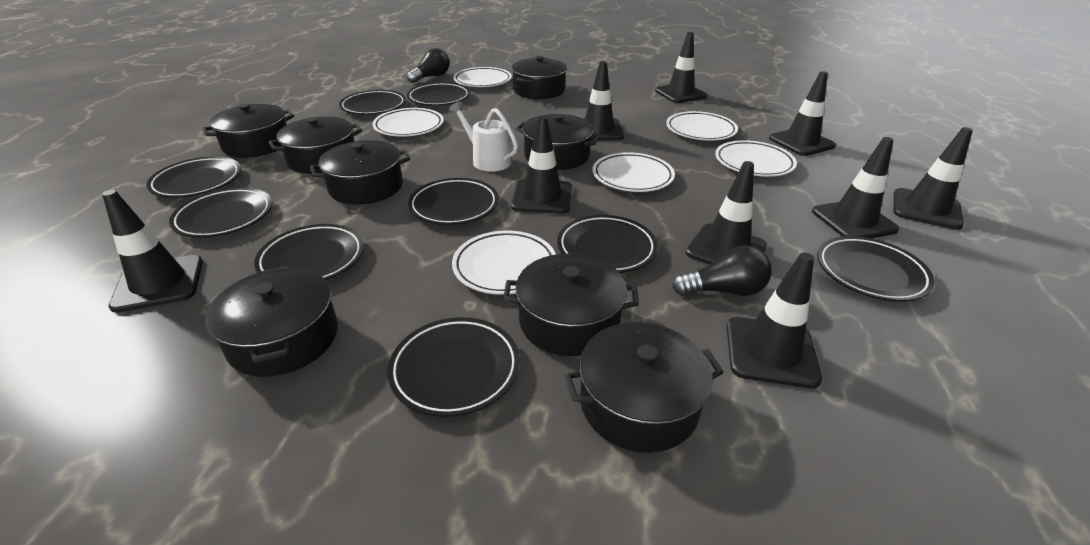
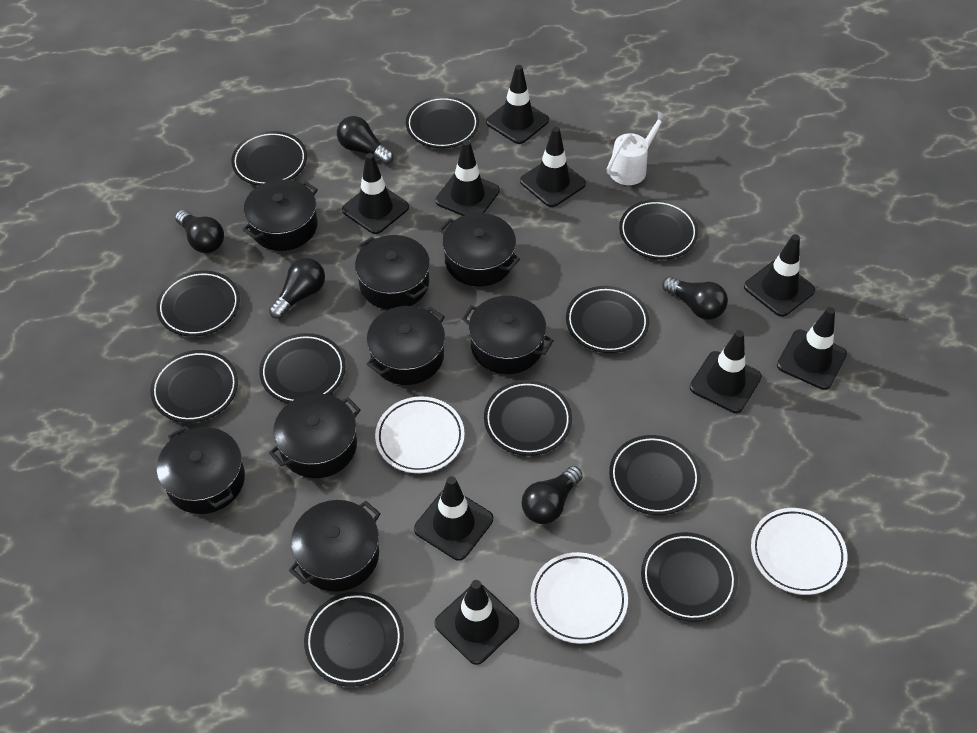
black light bulb: [407,48,450,83] [672,245,772,296] = 2 -> [175,210,224,253] [269,258,325,319] [337,116,394,164] [522,466,583,524] [662,276,728,320] = 5
black plate: [146,156,241,198] [169,187,272,238] [254,224,364,280] [339,90,406,115] [387,317,520,417] [407,82,470,106] [408,178,499,225] [558,215,658,273] [817,236,935,302] = 9 -> [150,350,238,423] [156,271,240,337] [231,131,307,186] [259,333,346,403] [304,591,404,687] [406,96,479,148] [484,380,572,456] [566,286,649,353] [609,435,701,515] [619,199,698,260] [641,532,738,622] = 11
white plate: [372,108,444,137] [452,231,556,295] [453,67,512,87] [593,152,675,192] [666,111,738,141] [715,140,797,177] = 6 -> [375,396,465,473] [530,552,628,644] [751,508,847,595] = 3

